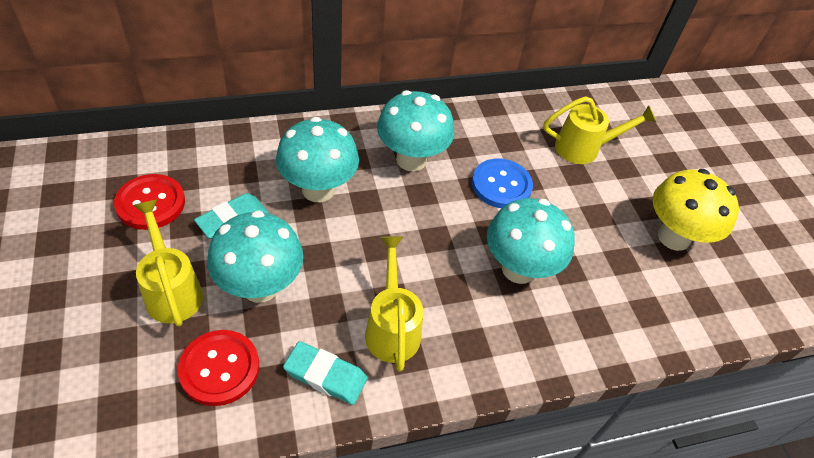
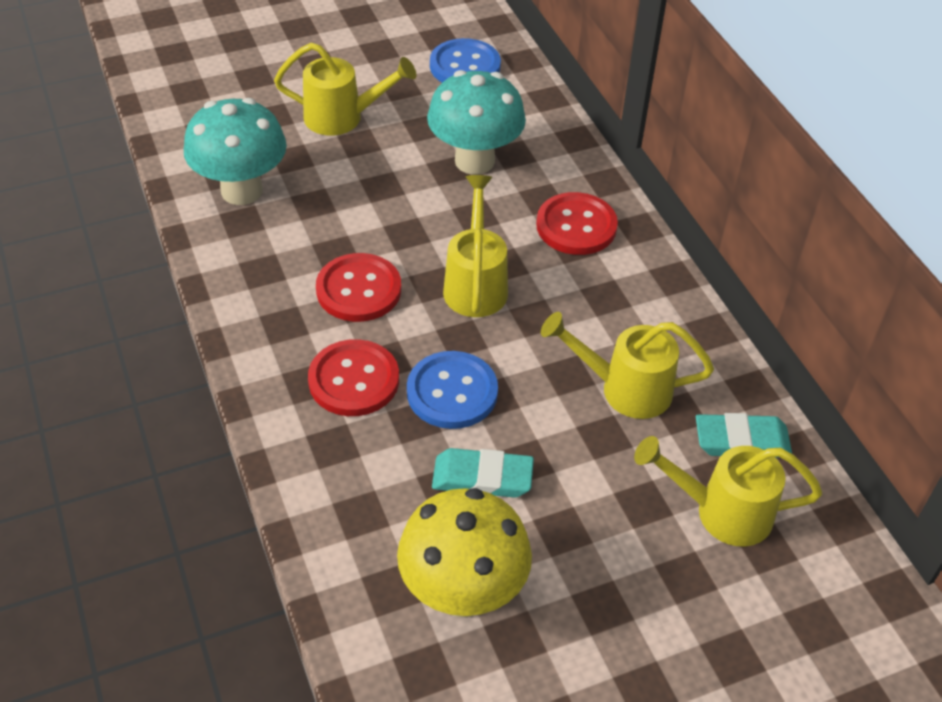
blue button: [472,159,533,208] = 1 -> [407,351,498,429] [430,38,501,83] = 2
red button: [114,174,185,230] [178,330,259,406] = 2 -> [308,339,399,416] [316,253,401,322] [536,192,618,255] = 3
turquoise mushroom: [207,210,303,303] [276,117,359,202] [377,90,454,171] [487,198,575,284] = 4 -> [184,98,287,205] [427,70,526,175] = 2
yellow watering can: [133,199,203,327] [365,236,423,372] [543,96,656,164] = 3 -> [274,43,417,135] [443,175,508,317] [541,312,714,419] [634,436,822,547] = 4

